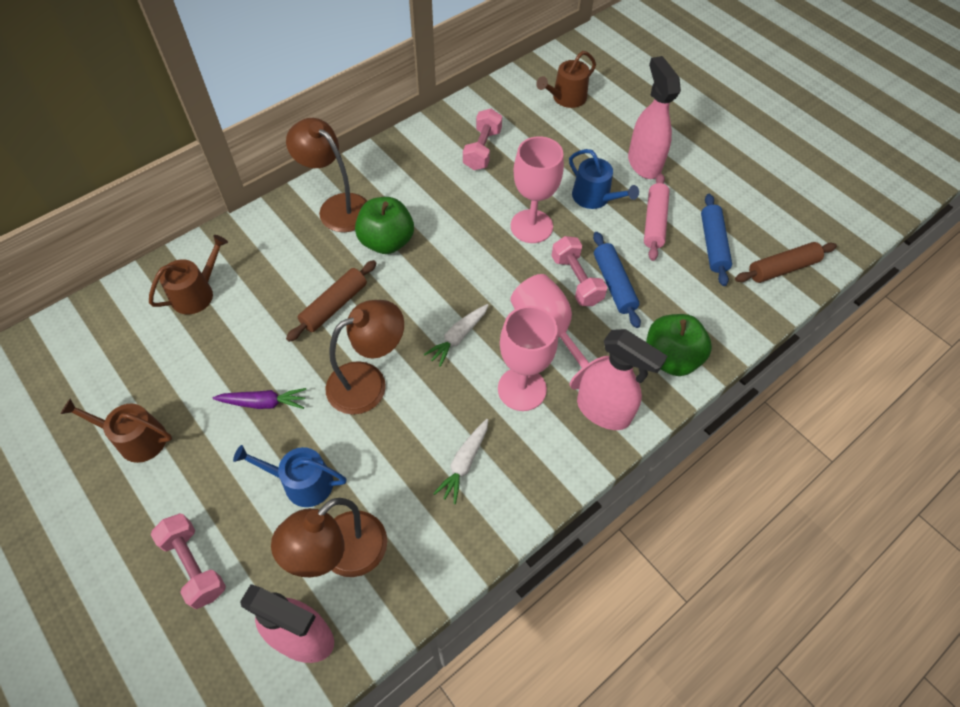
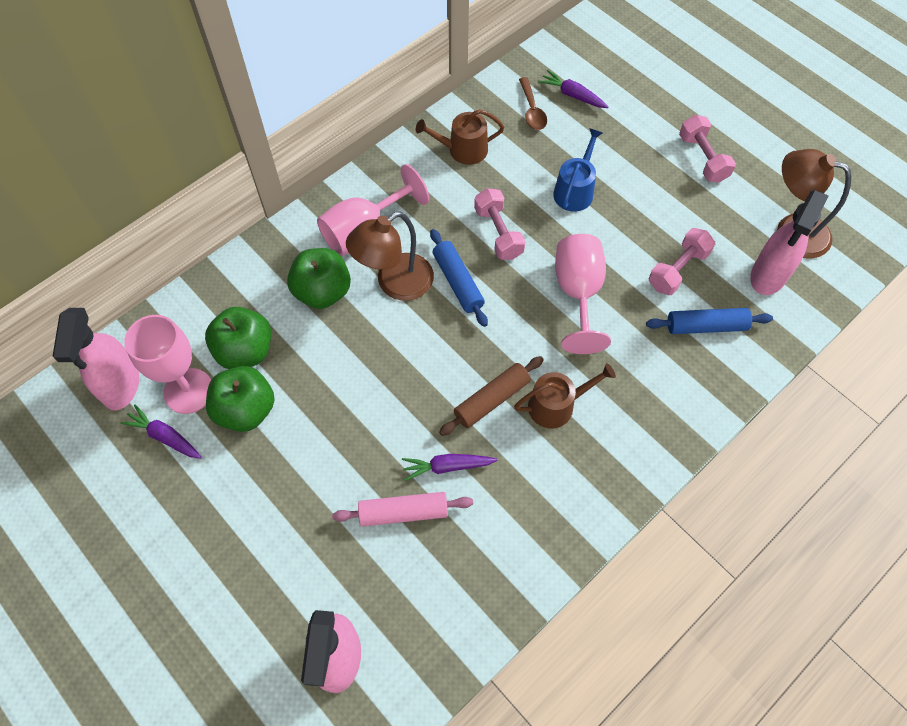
blue watering can: [233,445,347,507] [569,149,639,209] = 2 -> [553,128,602,212] = 1
brown lamp: [271,498,387,577] [286,118,367,232] [326,300,404,415] = 3 -> [346,211,434,301] [777,149,851,259] = 2
brown rolling pin: [286,260,377,342] [735,242,837,283] = 2 -> [439,356,544,436] = 1
brown spoon: none = 0 -> [519,77,547,130] = 1
brown watering can: [61,399,172,463] [149,235,228,314] [536,51,596,108] = 3 -> [416,109,504,165] [514,363,616,428] = 2
green apple: [355,197,414,254] [646,314,712,376] = 2 -> [205,307,271,369] [206,366,275,432] [287,248,351,309] = 3
purple carrot: [213,388,306,409] = 1 -> [120,405,202,459] [402,454,497,481] [538,70,608,108] = 3
white carrot: [423,304,489,367] [433,419,488,504] = 2 -> none = 0

